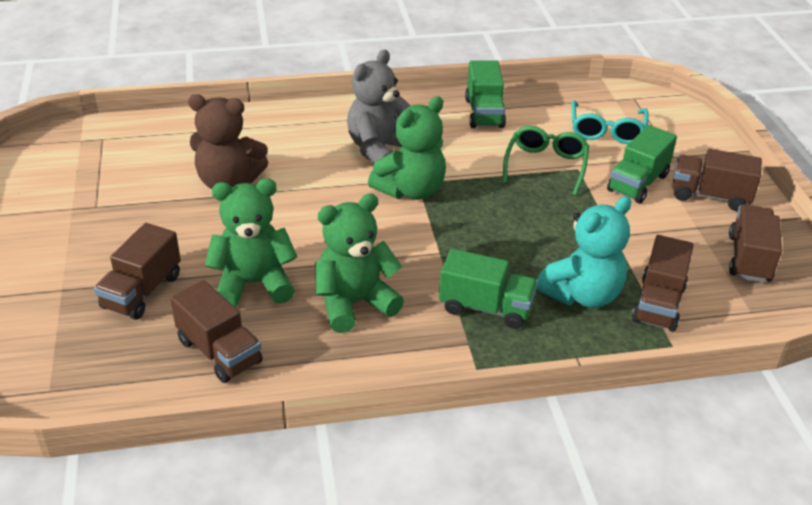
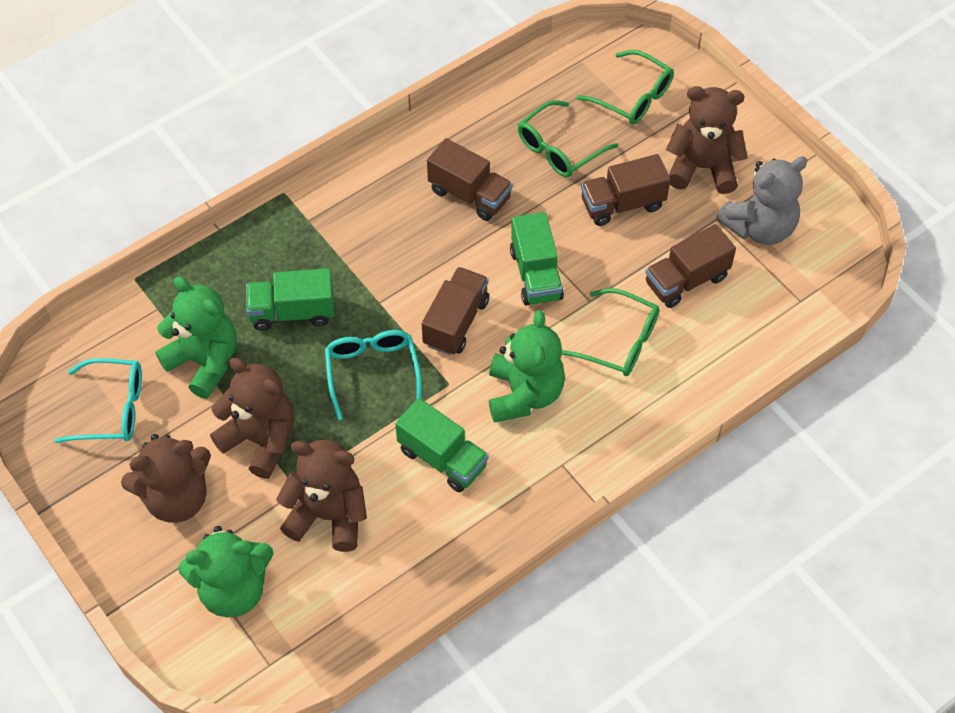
brown teddy bear: [188,94,268,189] = 1 -> [121,434,211,523] [210,358,294,479] [276,440,367,552] [666,86,748,194] = 4
brown truck: [94,223,181,320] [170,280,263,383] [632,235,694,332] [672,149,762,211] [729,205,782,283] = 5 -> [422,267,489,355] [427,138,513,221] [581,154,670,226] [645,224,736,308] = 4
green glasses: [503,126,589,196] = 1 -> [518,100,618,177] [562,288,660,376] [576,50,674,125] = 3
turquoise glasses: [572,101,649,144] = 1 -> [54,358,142,443] [325,330,422,420] = 2
turquoise teddy bear: [536,196,631,308] = 1 -> none = 0

